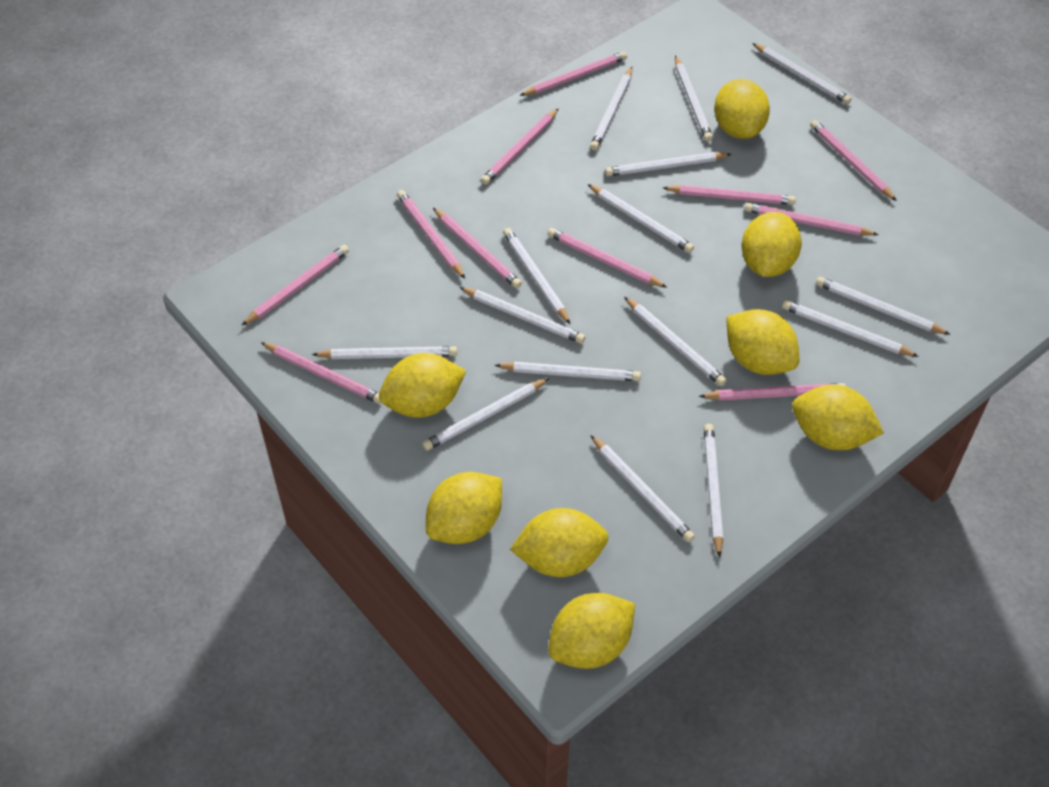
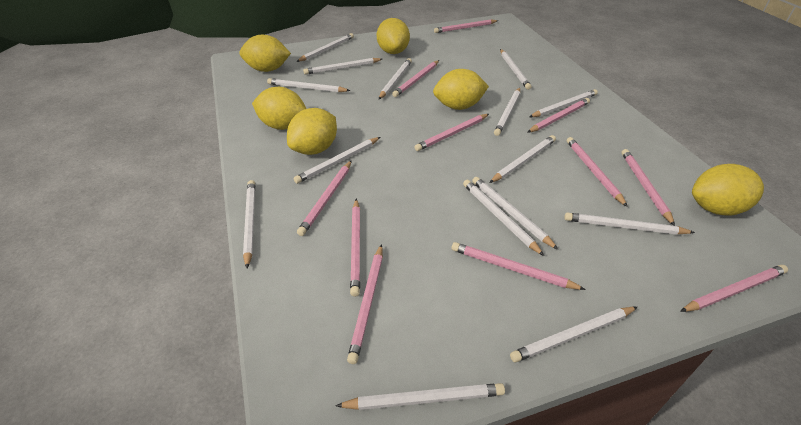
yellow lemon: [379,353,466,418] [426,472,502,544] [510,508,609,577] [548,593,635,669] [714,79,770,139] [727,309,799,375] [742,212,802,277] [792,385,884,450] = 8 -> [239,35,291,72] [252,87,306,130] [287,108,337,155] [377,18,410,54] [433,69,489,110] [692,164,764,216] = 6

